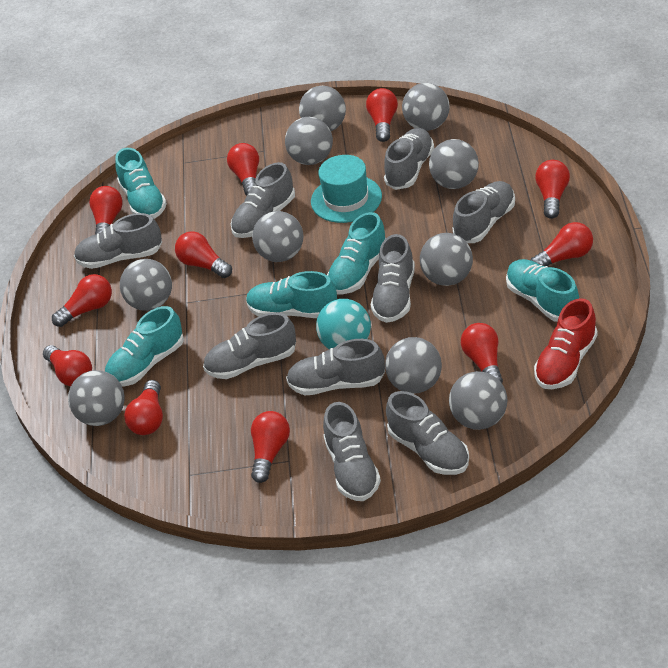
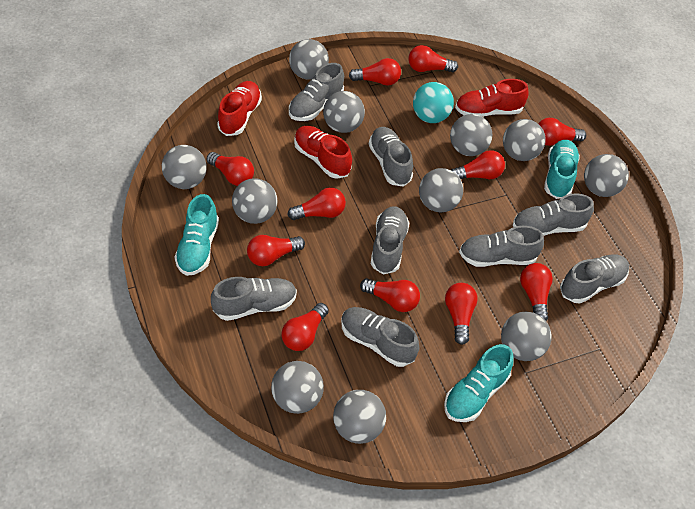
grey ball: [68,370,125,426] [120,259,172,311] [252,211,304,262] [285,117,333,165] [299,86,346,131] [385,337,442,394] [402,83,450,131] [420,233,473,286] [429,139,479,189] [449,371,507,430] = 10 -> [162,145,207,189] [232,178,278,224] [271,361,324,414] [289,39,329,80] [323,91,365,133] [333,390,386,444] [419,168,463,212] [450,114,493,156] [501,312,551,361] [503,119,546,161] [584,154,629,197] = 11
grey shoe: [74,213,162,269] [203,313,296,379] [231,162,295,238] [286,339,385,395] [323,402,381,501] [371,234,415,323] [384,128,434,190] [386,391,469,475] [452,181,515,243] = 9 -> [211,277,297,321] [289,63,344,121] [341,307,419,367] [369,127,413,187] [371,206,409,275] [459,226,544,267] [513,194,594,236] [560,254,629,303] = 8
red shoe: [534,298,598,389] = 1 -> [217,81,262,136] [294,126,352,179] [455,79,529,117] = 3
turquoise hat: [311,155,382,223] = 1 -> none = 0
turquoise shoe: [105,306,184,387] [115,148,167,219] [246,271,337,318] [327,212,386,295] [506,259,579,322] = 5 -> [174,194,219,276] [444,344,514,422] [544,140,580,199] = 3

